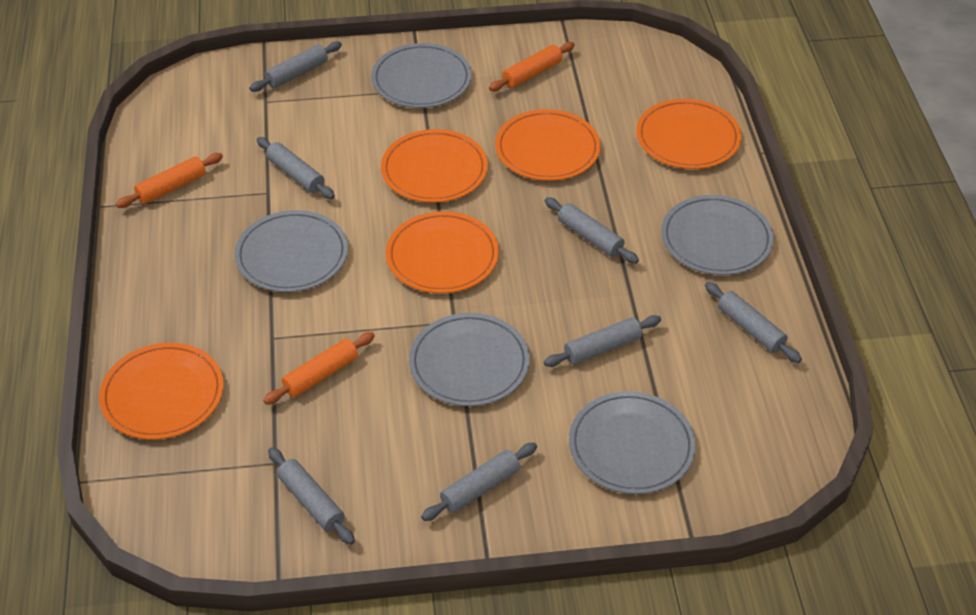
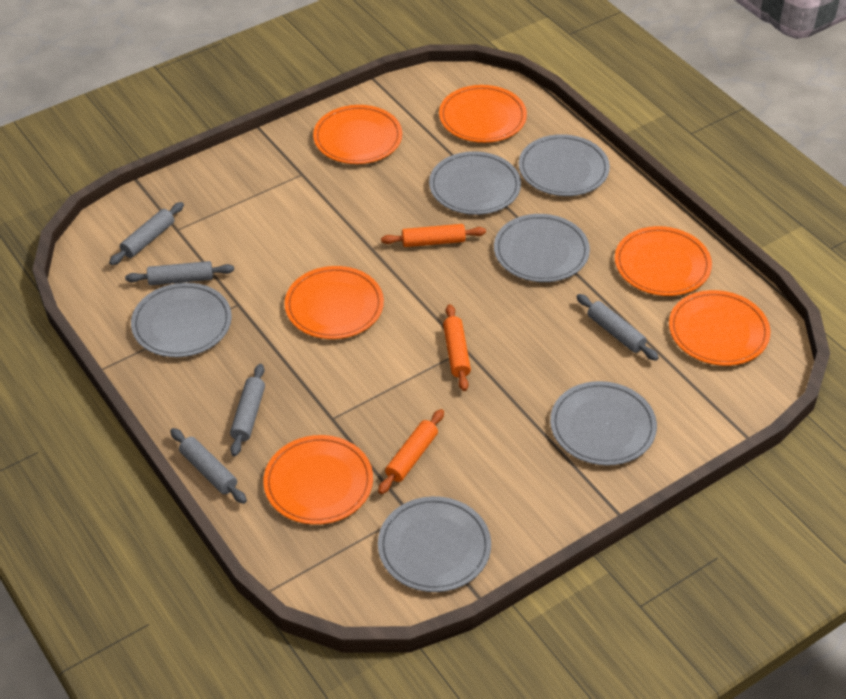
grey plate: [234,210,348,292] [371,43,472,108] [409,313,530,406] [569,391,696,494] [661,195,774,275] = 5 -> [131,283,232,357] [378,496,491,592] [429,151,521,215] [494,214,590,282] [519,134,610,196] [550,381,657,466] = 6
grey rolling pin: [250,41,342,92] [257,137,335,199] [268,447,355,545] [421,442,537,521] [544,315,661,367] [545,197,639,264] [705,282,802,363] = 7 -> [109,202,184,265] [125,261,234,285] [170,428,247,504] [230,364,265,456] [577,294,659,361] = 5
orange plate: [99,343,224,440] [381,129,488,203] [386,211,499,293] [495,109,601,181] [636,99,741,169] = 5 -> [263,435,373,525] [285,266,384,339] [313,105,402,164] [439,85,527,143] [615,226,712,296] [669,290,770,366] = 6

